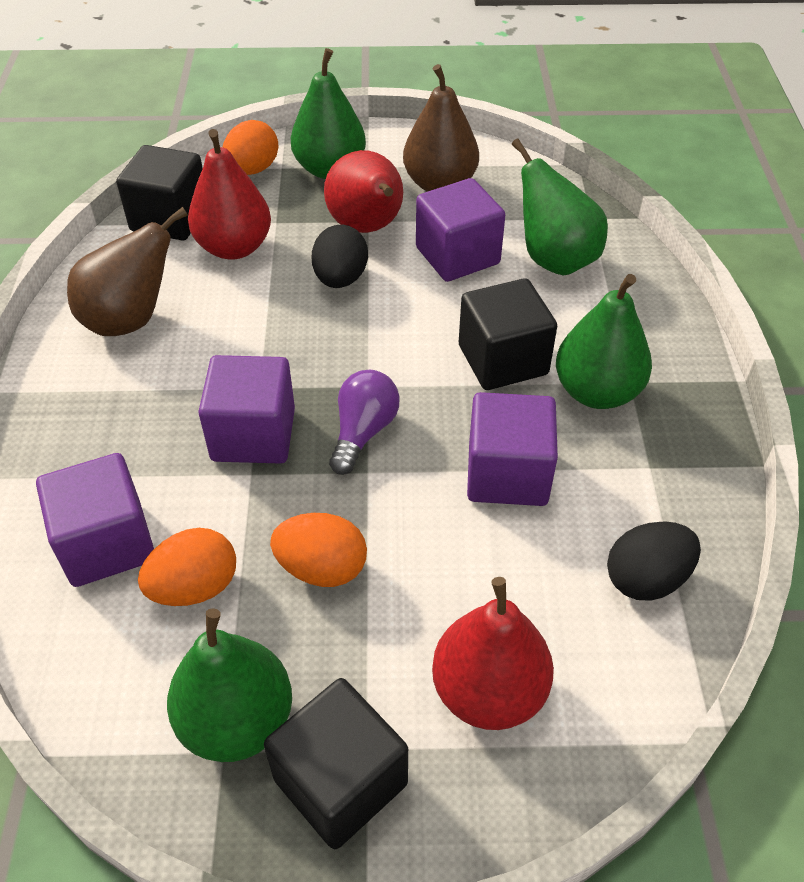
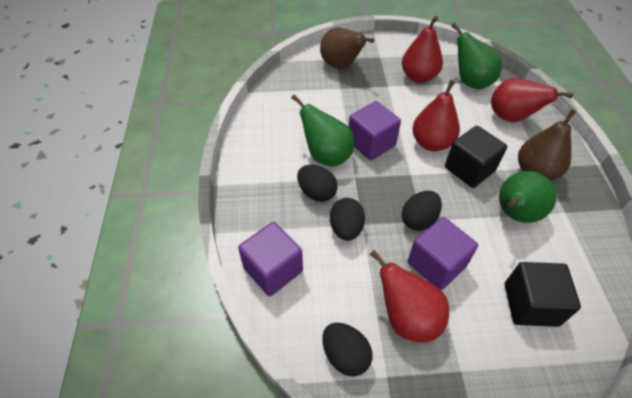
black cube: [116,145,203,241] [264,678,408,849] [459,278,557,390] = 3 -> [445,126,507,188] [505,262,581,327] = 2
black egg: [312,225,368,288] [607,521,701,601] = 2 -> [297,165,338,202] [322,323,372,376] [330,198,365,241] [402,191,442,231] = 4
green pear: [167,608,292,762] [291,48,366,179] [512,139,608,276] [556,274,652,409] = 4 -> [291,94,354,167] [451,23,502,90] [499,171,556,223] = 3
orange egg: [138,528,236,606] [223,120,278,175] [270,513,367,587] = 3 -> none = 0
purple cube: [36,453,154,587] [198,355,295,464] [416,178,505,282] [467,392,558,506] = 4 -> [238,222,303,296] [349,101,401,160] [408,217,478,290] = 3
purple light bulb: [329,370,400,475] = 1 -> none = 0
red pear: [188,129,271,260] [324,150,403,233] [432,577,554,730] = 3 -> [370,250,449,343] [402,16,443,83] [412,80,460,151] [491,78,573,122] = 4

